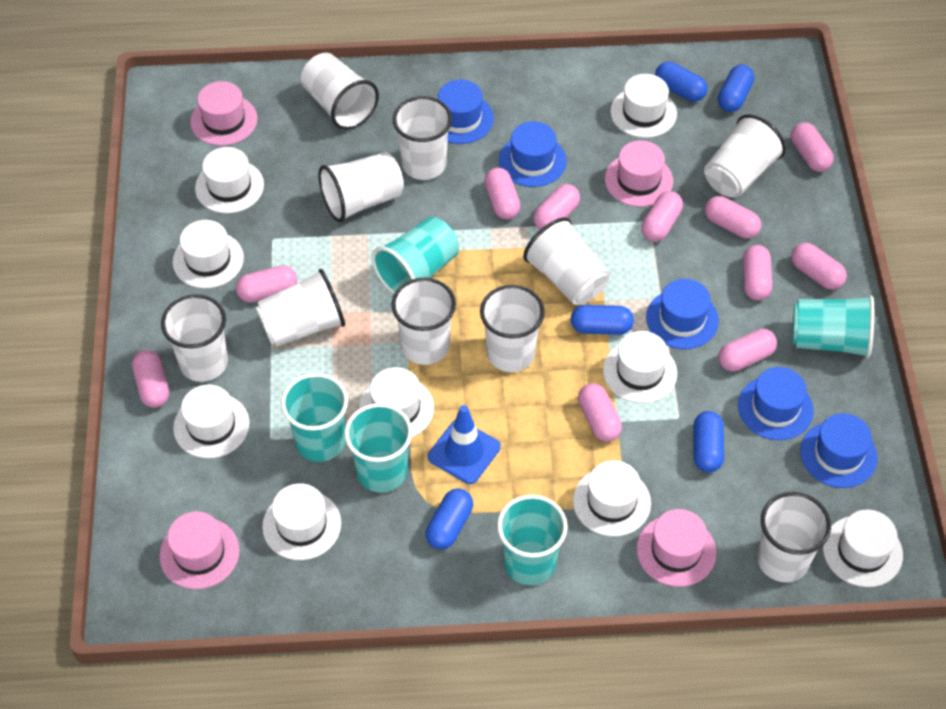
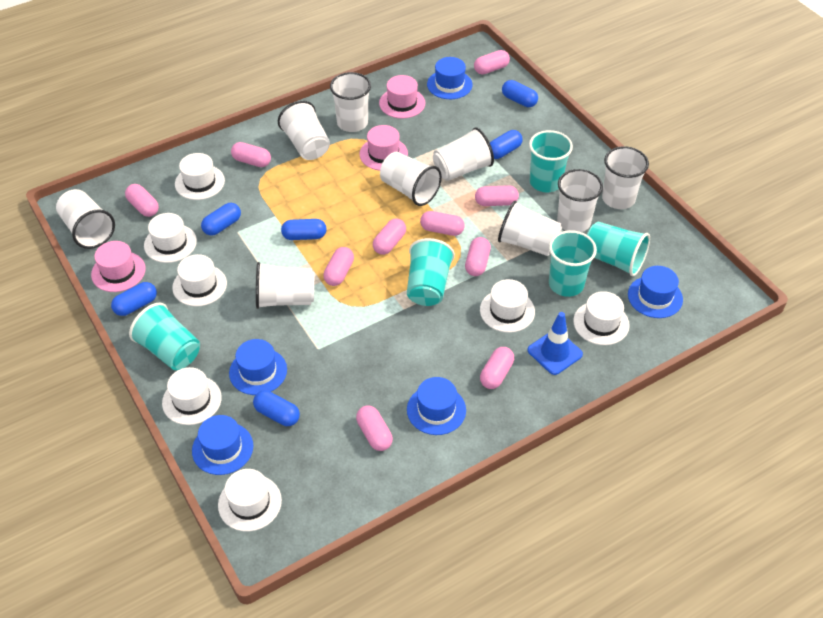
blue capsule: [426,488,473,550] [571,305,634,335] [655,62,708,102] [693,411,724,472] [718,64,754,112] = 5 -> [111,282,157,316] [201,203,241,236] [253,390,300,426] [281,219,327,240] [490,130,522,159] [502,80,538,107] = 6
pink capsule: [132,350,169,408] [236,265,297,302] [484,167,520,219] [533,184,580,230] [578,383,622,442] [641,191,683,242] [705,196,761,239] [718,329,777,372] [743,245,772,300] [791,122,834,172] [791,243,847,290] = 11 -> [125,184,159,217] [231,142,271,167] [323,247,354,286] [356,405,393,451] [373,218,406,255] [420,211,465,236] [465,237,491,276] [474,50,510,75] [475,185,519,206] [480,347,514,389] = 10
pink hat: [159,511,239,589] [190,81,257,146] [605,140,673,207] [637,509,716,587] = 4 -> [91,241,146,292] [359,125,408,171] [379,75,425,119] = 3
white cup: [161,294,228,382] [256,269,345,347] [301,53,379,130] [318,152,404,222] [391,277,456,365] [393,96,452,180] [480,285,545,372] [523,217,610,305] [704,114,786,198] [757,492,831,582] = 10 -> [56,189,115,249] [256,262,314,309] [278,101,330,160] [330,72,371,132] [380,152,442,206] [433,127,494,181] [498,201,562,256] [557,169,603,232] [602,146,649,209] = 9
white hat: [172,220,244,289] [173,385,250,458] [195,147,264,213] [262,483,341,560] [359,367,434,437] [573,460,651,537] [603,331,677,403] [610,74,677,138] [823,510,903,587] = 9 -> [144,213,197,263] [162,367,222,425] [172,254,227,307] [175,153,225,200] [218,469,282,532] [480,279,535,333] [573,291,630,345] = 7

